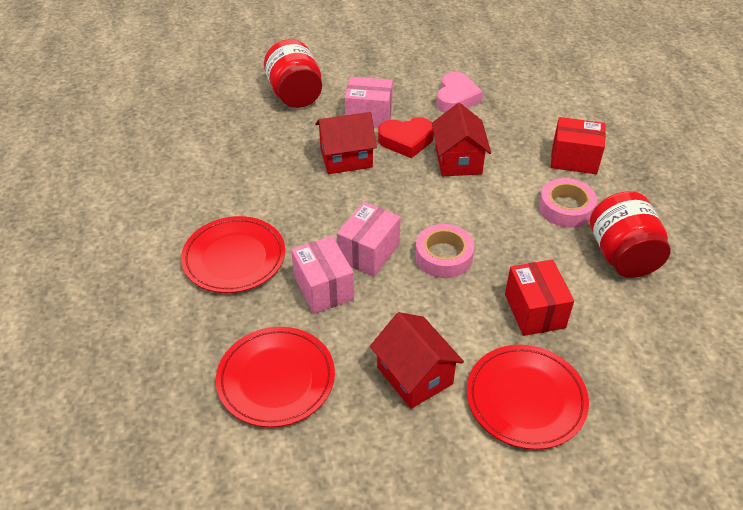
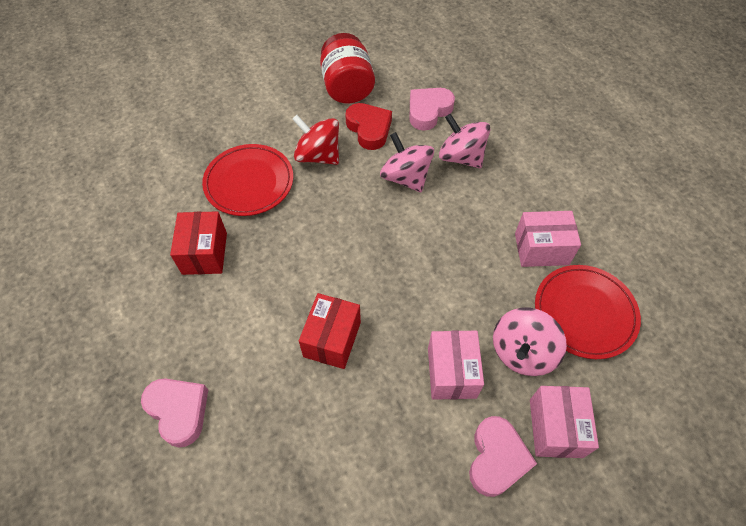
pink heart: [436,72,483,113] = 1 -> [141,378,208,448] [409,88,455,131] [469,416,537,497] = 3
pink spinning top: none = 0 -> [380,132,434,192] [439,114,491,168] [493,308,567,376] = 3
pink tape: [415,224,474,278] [539,178,597,228] = 2 -> none = 0
red house: [315,112,377,174] [370,312,464,409] [432,103,491,176] = 3 -> none = 0
red jar: [264,39,322,108] [590,191,671,278] = 2 -> [320,33,375,103] = 1
red plate: [181,216,285,293] [216,327,335,427] [467,345,589,450] = 3 -> [202,144,293,216] [535,265,641,359] = 2
red spinning top: none = 0 -> [292,115,339,165] = 1

